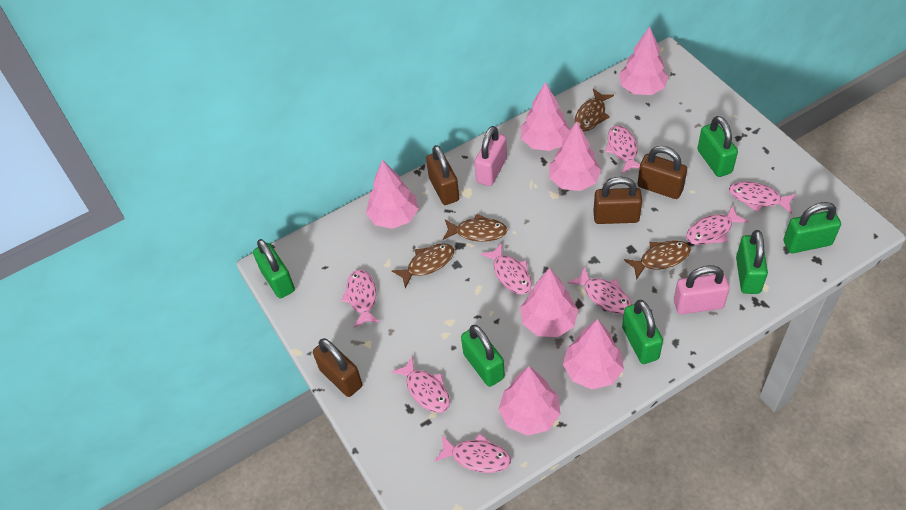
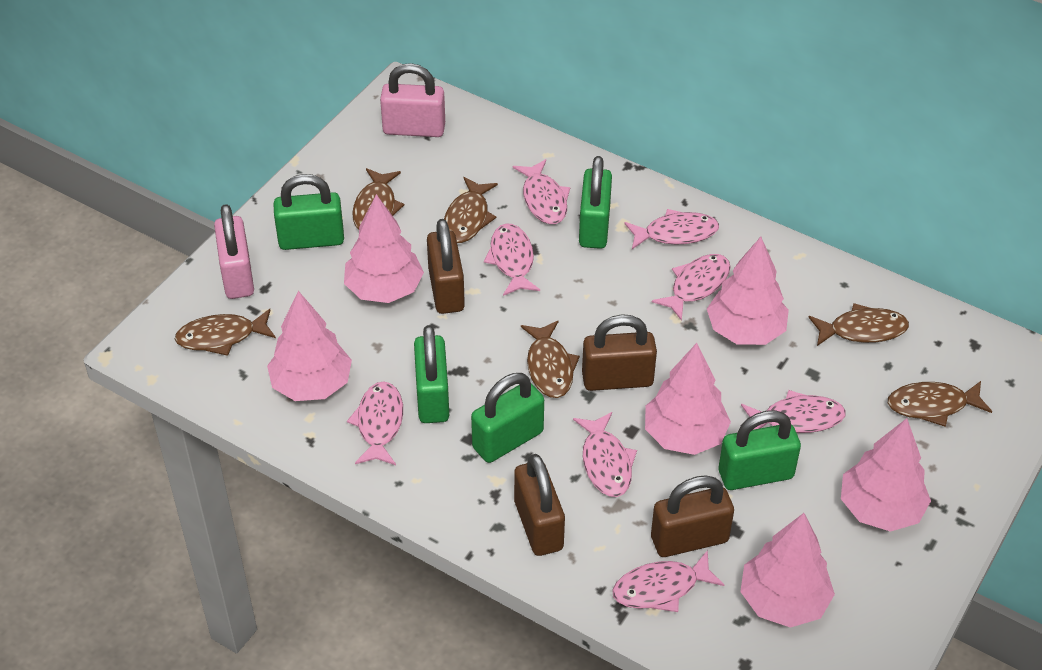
brown fish: [391,243,454,288] [443,214,507,242] [574,89,614,131] [624,240,691,280] = 4 -> [175,309,276,356] [352,168,404,229] [444,177,498,243] [521,321,580,398] [808,303,909,346] [888,381,992,427] = 6
green padlock: [253,239,295,298] [461,325,505,387] [622,300,663,364] [697,116,738,177] [736,230,768,294] [783,202,841,253] = 6 -> [274,174,344,250] [414,325,449,423] [471,373,544,463] [579,156,612,249] [719,410,801,490] = 5
pink tree: [366,160,419,229] [499,366,560,436] [520,268,578,337] [521,82,570,151] [549,121,601,191] [563,319,624,389] [619,27,668,95] = 7 -> [267,291,352,401] [344,194,424,303] [645,343,731,455] [707,237,789,345] [740,513,835,628] [841,418,931,532] = 6

